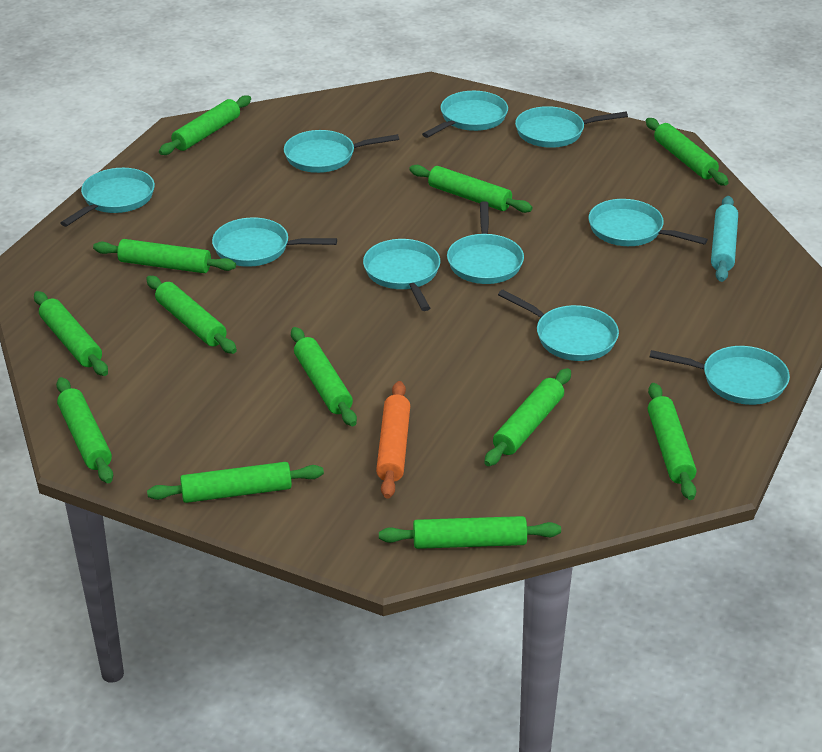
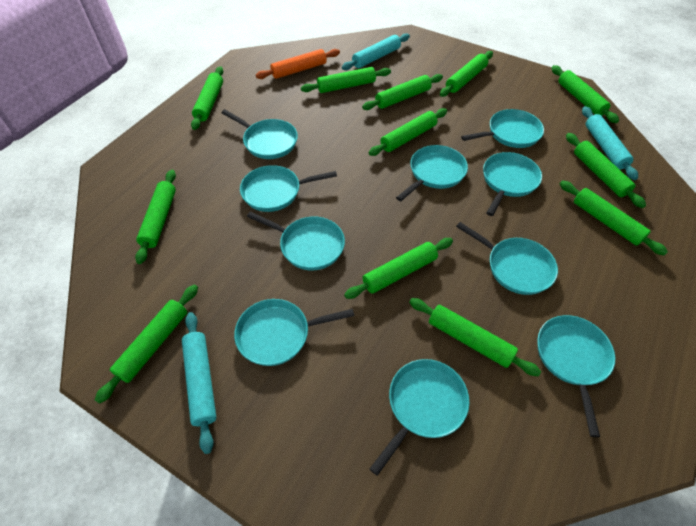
turquoise rolling pin: [711,196,738,282] = 1 -> [182,312,217,454] [342,33,410,70] [582,106,638,180] = 3

